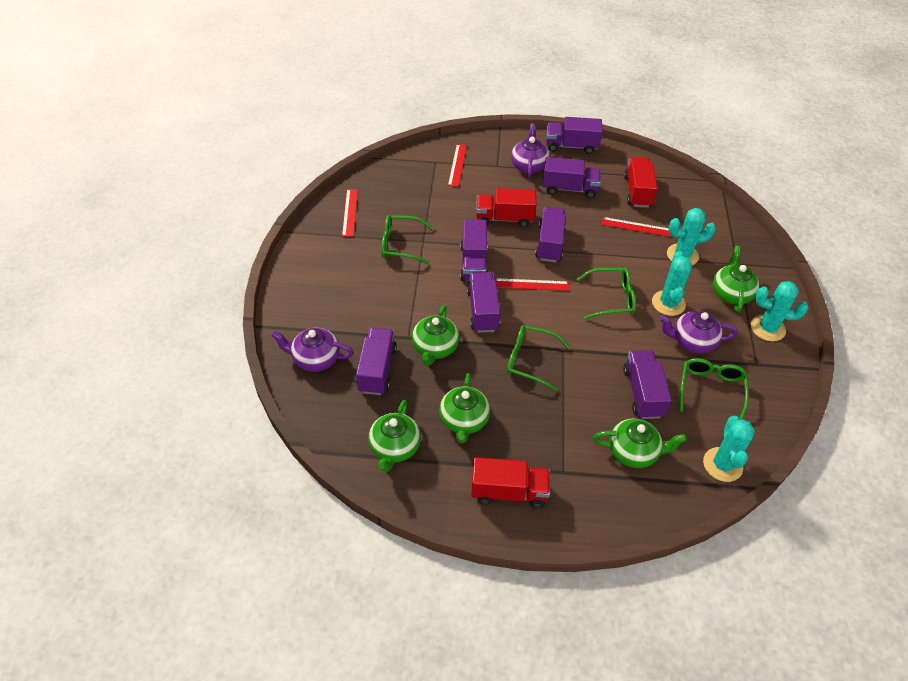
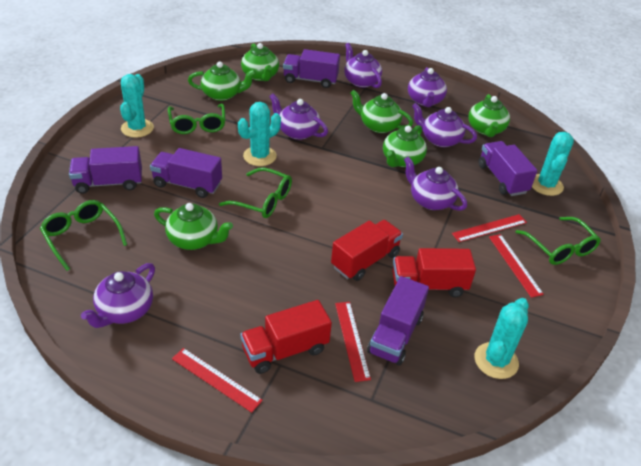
green teapot: [368,400,421,472] [412,305,460,366] [439,373,490,444] [593,419,687,468] [713,246,759,312] = 5 -> [154,203,233,250] [188,62,256,101] [241,43,279,81] [350,90,413,133] [383,125,427,167] [468,94,510,137] = 6
purple teapot: [271,328,354,372] [511,124,550,178] [660,311,738,353] = 3 -> [81,263,155,328] [269,94,328,140] [344,43,382,88] [404,156,467,211] [408,67,447,107] [412,103,477,147] = 6
purple truck: [356,327,397,395] [460,219,488,281] [467,271,500,333] [535,207,566,263] [543,157,601,198] [546,117,603,154] [623,350,672,419] = 7 -> [69,146,142,194] [150,148,222,198] [283,49,340,88] [367,276,429,365] [479,141,537,196] = 5

